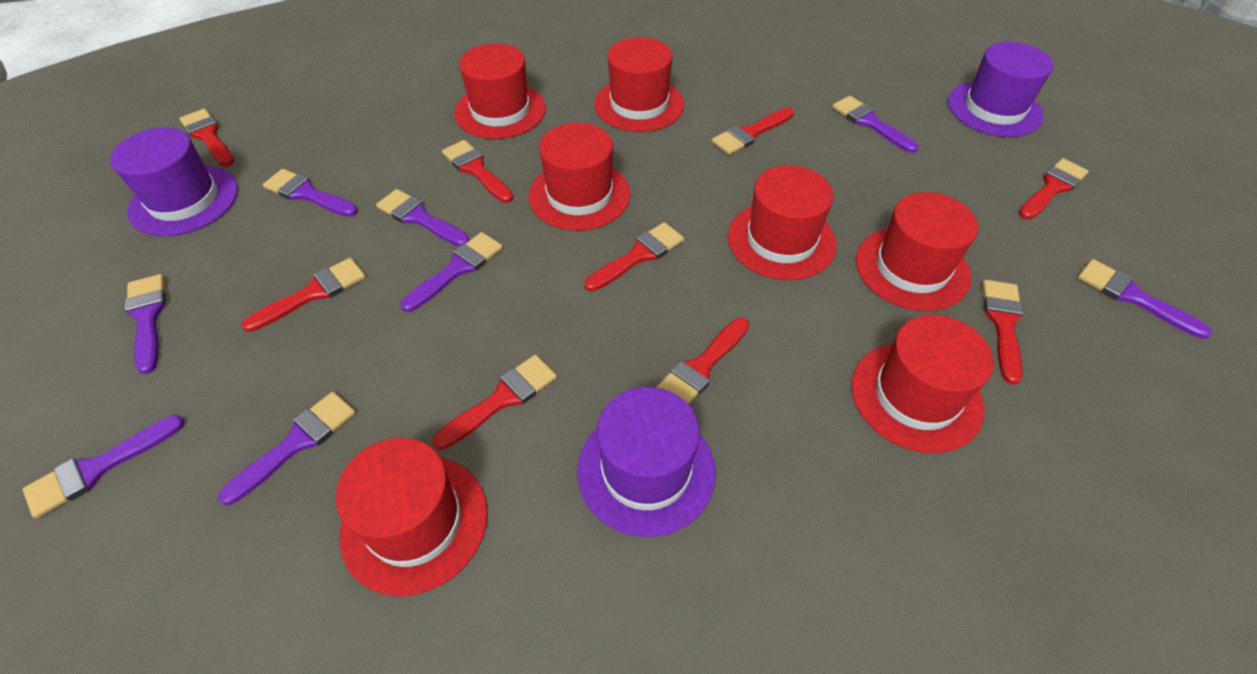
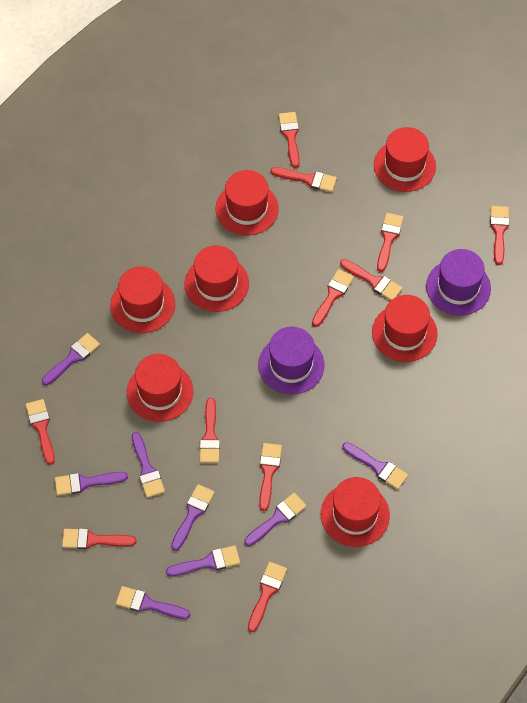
purple hat: [110,128,238,236] [577,387,716,537] [948,42,1053,137] = 3 -> [258,327,325,394] [426,249,491,316] = 2
red brush: [180,109,234,166] [241,258,366,332] [432,355,557,450] [442,140,513,203] [585,222,684,291] [656,318,749,404] [712,107,794,155] [982,280,1024,384] [1019,158,1089,220] = 9 -> [26,399,55,465] [62,528,137,549] [200,398,220,463] [248,562,287,632] [259,443,282,511] [271,167,337,192] [279,112,300,168] [312,269,354,327] [340,259,402,300] [377,213,404,272] [490,206,509,265] = 11

